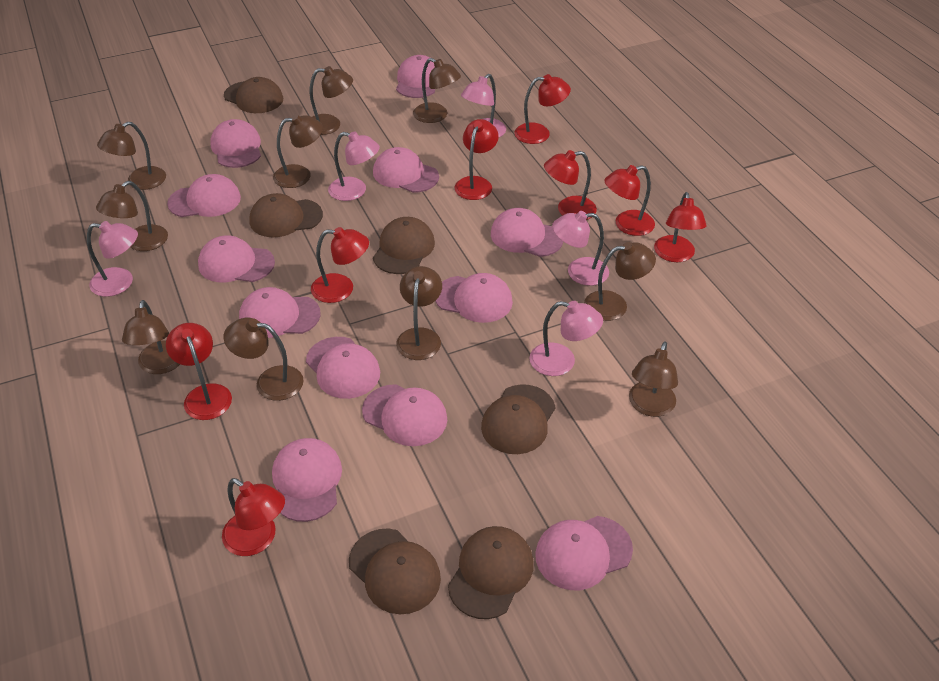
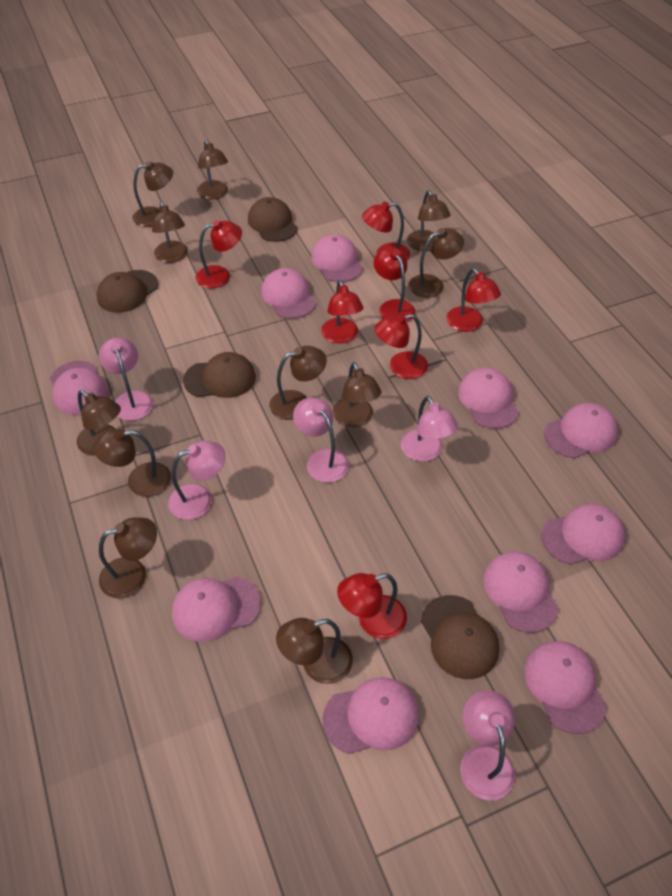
brown cap: [224,77,283,113] [249,193,323,237] [349,528,441,614] [373,217,435,274] [448,526,534,619] [481,384,556,454] = 6 -> [97,270,158,313] [183,352,256,398] [248,197,298,242] [421,595,500,679] = 4
brown lamp: [96,181,168,251] [97,122,166,190] [122,300,180,374] [223,318,304,401] [273,114,323,188] [309,66,353,135] [396,266,442,360] [413,58,461,123] [584,242,656,321] [629,342,678,417] = 10 -> [77,390,121,456] [93,429,171,497] [99,517,157,598] [132,161,173,227] [152,201,188,263] [197,140,228,199] [269,346,327,420] [276,618,353,684] [333,362,382,427] [407,190,451,251] [408,228,464,298] = 11
pink cap: [167,174,241,217] [198,235,275,282] [210,119,261,168] [239,287,321,338] [272,438,342,522] [306,337,380,399] [362,384,447,446] [373,147,439,193] [396,55,435,98] [435,273,513,323] [491,208,563,257] [535,516,633,590] = 12 -> [50,361,108,415] [172,576,261,642] [261,268,316,319] [311,234,363,282] [322,677,419,754] [458,368,519,429] [483,551,559,633] [524,641,607,734] [541,504,625,565] [544,403,618,458] = 10
red lamp: [166,323,232,420] [222,478,285,556] [311,227,369,303] [455,119,499,200] [514,74,571,144] [544,150,597,220] [604,165,655,236] [654,192,707,262] = 8 -> [195,220,242,289] [321,280,364,344] [337,573,407,639] [362,201,410,260] [374,247,415,323] [374,313,428,379] [446,268,501,332] = 7

